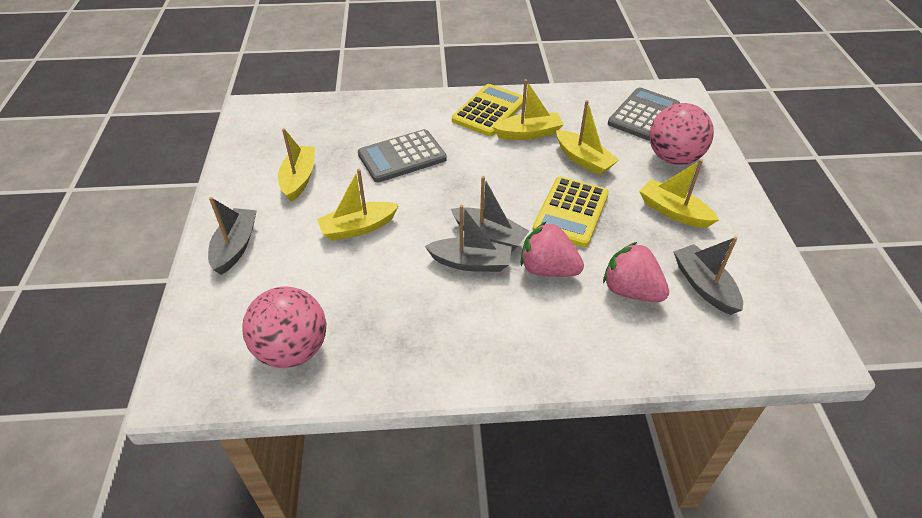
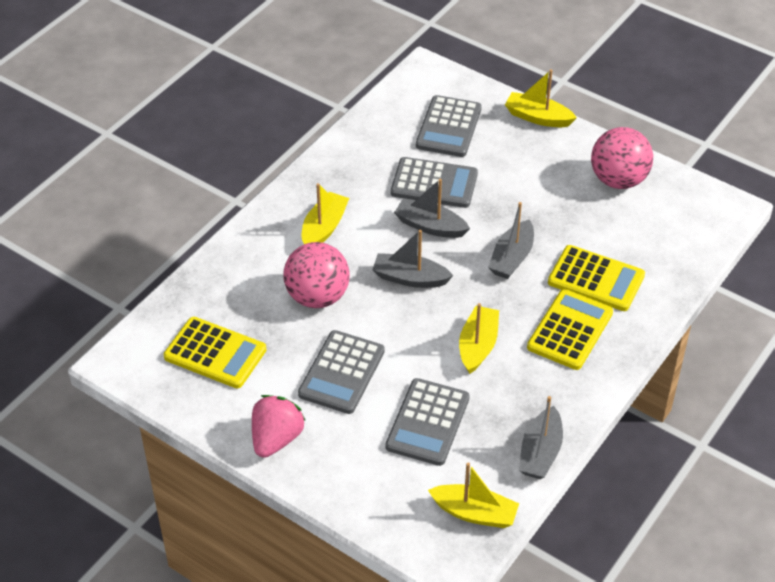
grey calculator: [358,129,447,182] [608,87,680,141] = 2 -> [298,330,385,414] [386,378,470,466] [391,157,478,208] [416,95,482,157] = 4
pink strawberry: [521,222,584,277] [603,242,669,302] = 2 -> [252,395,306,458] = 1
yellow boat: [278,128,315,202] [317,169,399,241] [493,79,564,140] [556,100,619,175] [639,159,719,228] = 5 -> [302,183,349,244] [428,462,519,528] [459,303,499,374] [505,69,577,127] = 4
yellow calculator: [452,84,526,136] [533,176,609,247] = 2 -> [163,317,266,388] [527,289,613,370] [548,245,645,311] = 3

